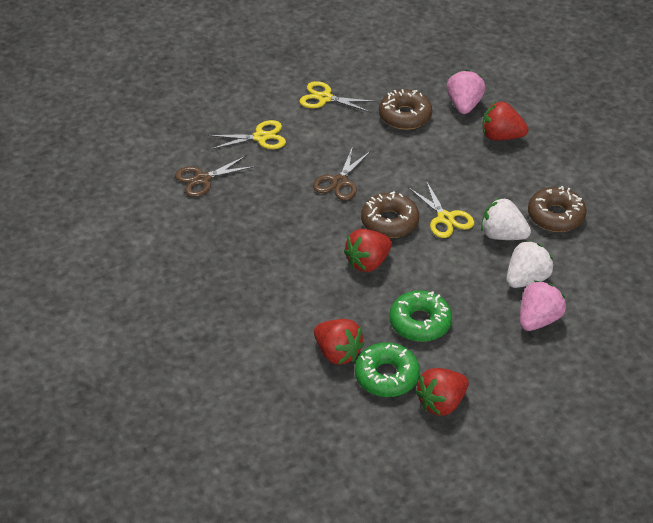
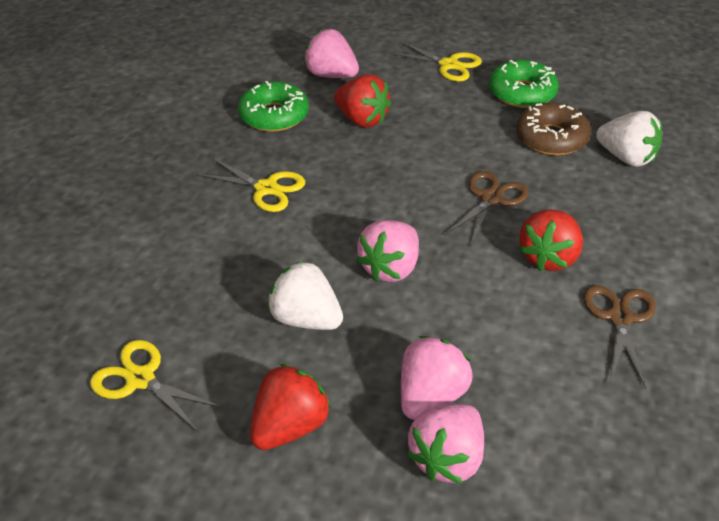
brown donut: [361,192,419,238] [379,89,432,130] [528,186,586,232] = 3 -> [516,102,591,155] = 1
pink strawberry: [447,70,485,114] [520,281,566,331] = 2 -> [304,29,359,78] [356,220,419,282] [400,336,473,420] [407,404,484,483] = 4
red strawberry: [314,319,364,365] [344,229,392,272] [415,368,469,416] [483,102,528,140] = 4 -> [250,364,331,450] [334,74,391,127] [519,210,583,271] = 3

